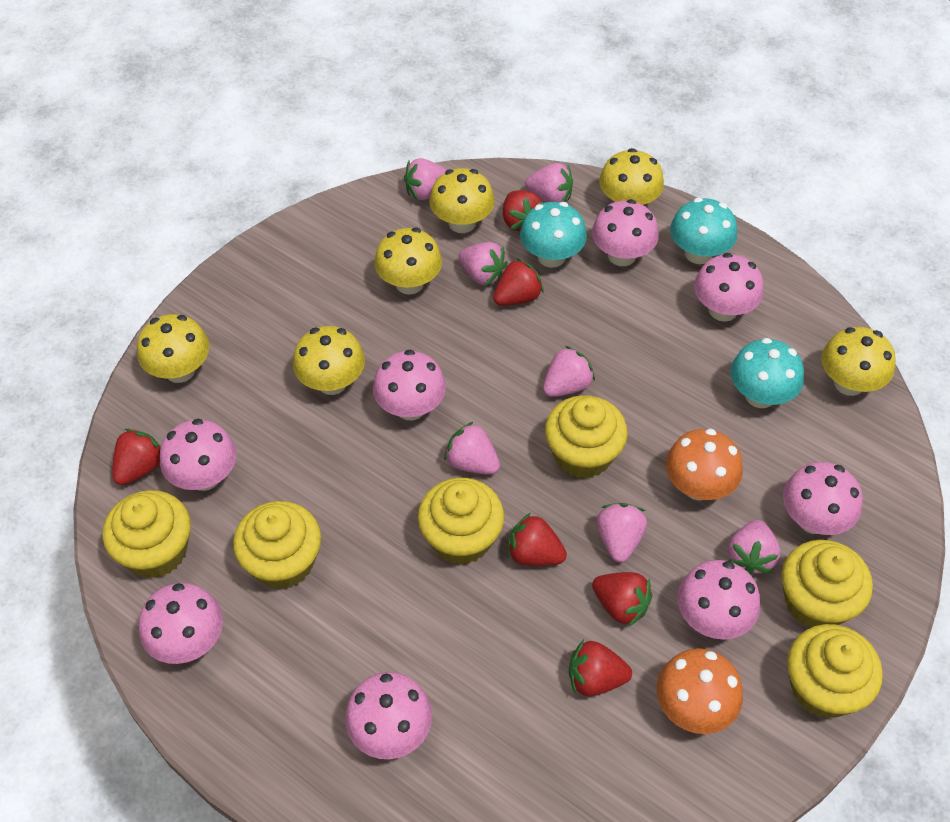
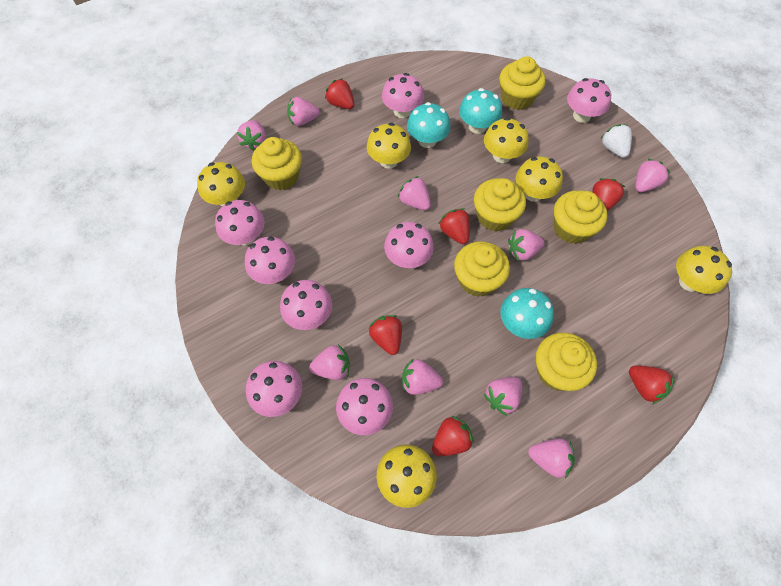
orange mushroom: [656,648,743,734] [666,429,743,501] = 2 -> none = 0
pink strawberry: [404,158,446,200] [444,422,500,474] [458,242,508,286] [525,163,573,202] [543,346,595,397] [596,503,647,563] [728,520,781,575] = 7 -> [237,120,266,151] [287,97,320,126] [309,345,350,380] [398,176,431,210] [402,358,443,395] [484,377,522,416] [508,229,545,261] [528,439,575,478] [635,159,670,192] = 9
white strawberry: none = 0 -> [600,124,632,158] = 1

